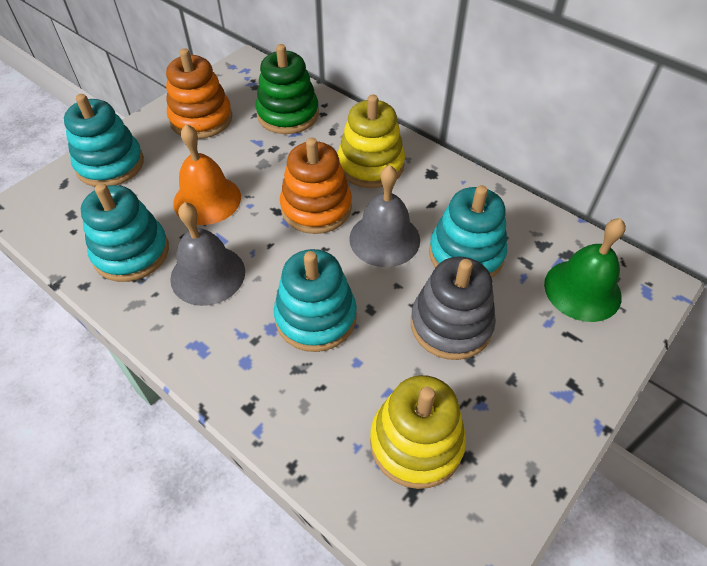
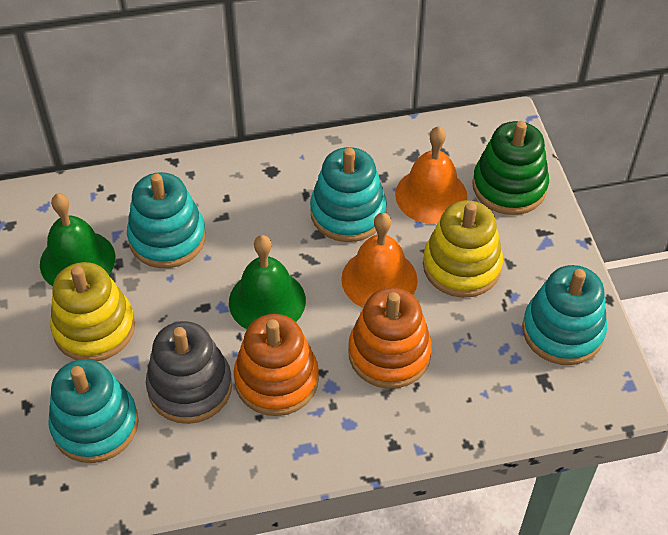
green bell: [544,218,626,322] = 1 -> [40,193,115,286] [229,235,306,329] = 2
grey bell: [170,202,245,306] [349,165,420,267] = 2 -> none = 0
orange bell: [173,124,241,225] = 1 -> [341,213,418,308] [395,126,468,224] = 2

